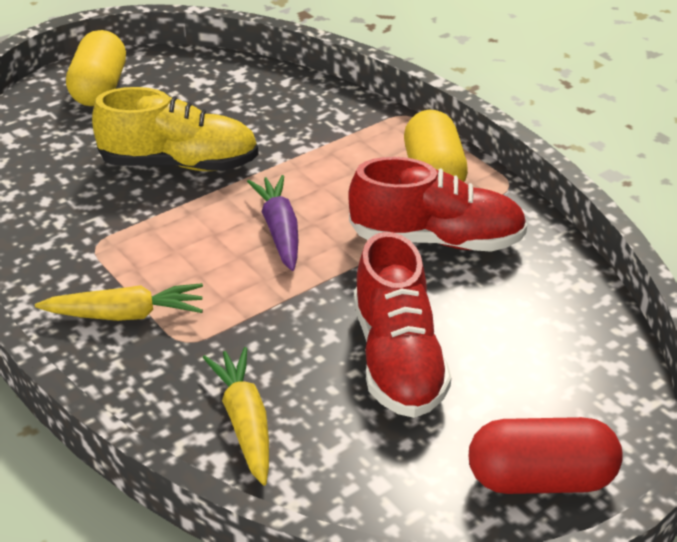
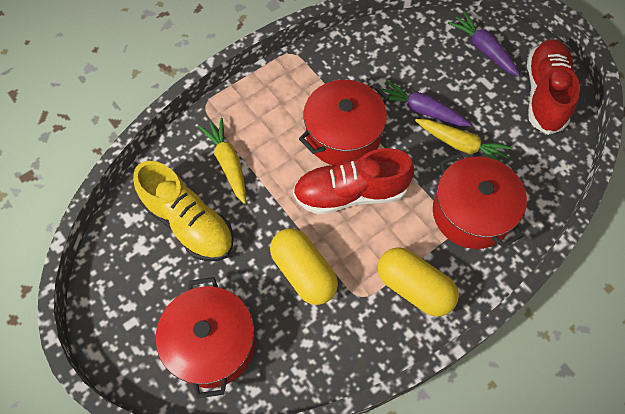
purple carrot: [247,175,298,271] = 1 -> [381,80,472,126] [448,12,520,77] = 2
red capsule: [469,417,623,494] = 1 -> none = 0
red pot: none = 0 -> [156,277,255,399] [299,80,389,165] [433,153,527,249] = 3

